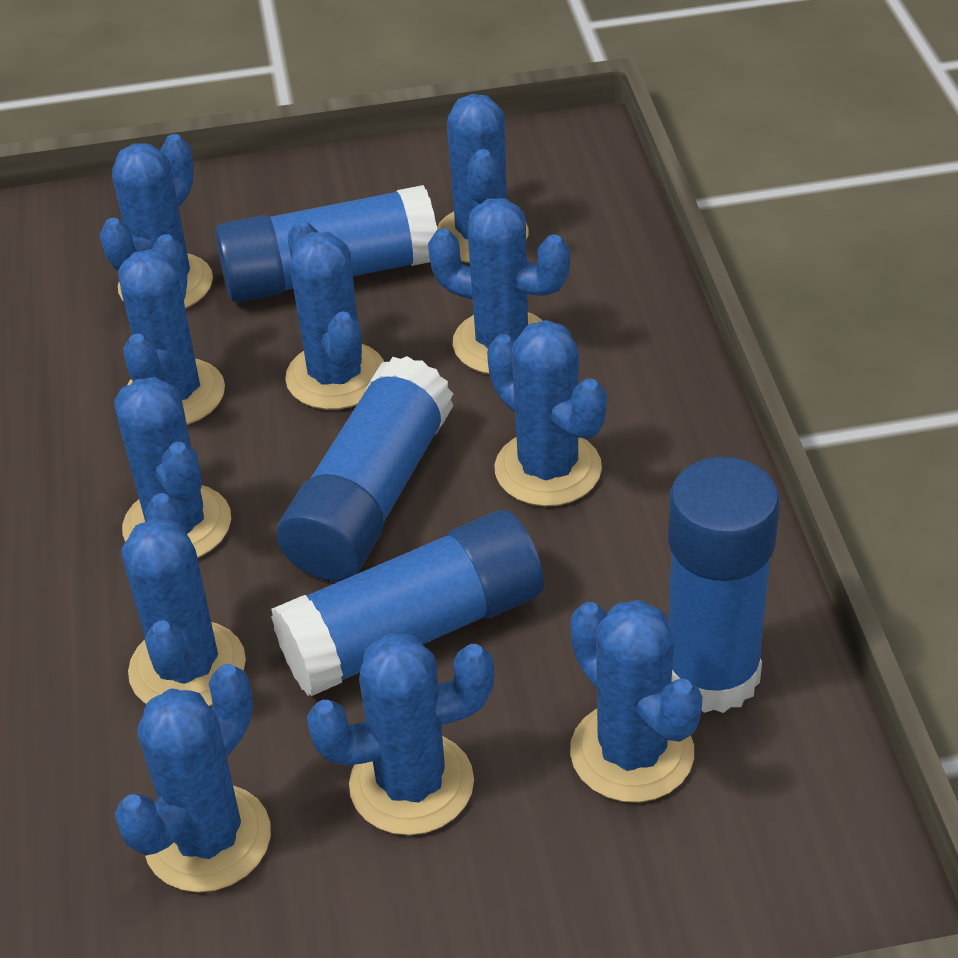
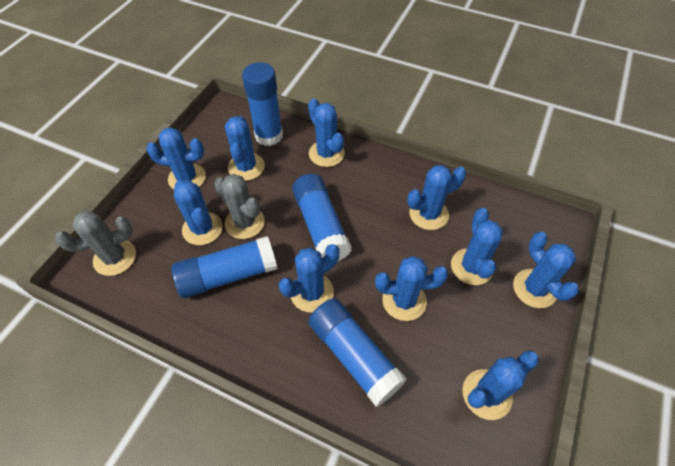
blue cactus: [100,134,213,309] [114,377,231,558] [115,664,271,893] [119,234,225,425] [121,493,246,706] [285,220,384,410] [307,633,495,835] [428,198,570,374] [437,94,529,263] [487,320,607,507] [570,600,703,803] = 11 -> [146,128,206,189] [174,180,223,245] [225,116,265,181] [279,244,339,313] [308,99,345,167] [375,256,448,321] [407,165,466,230] [451,208,503,285] [462,350,539,420] [513,232,579,308] = 10
grey cactus: none = 0 -> [55,211,136,276] [214,174,265,239] = 2

